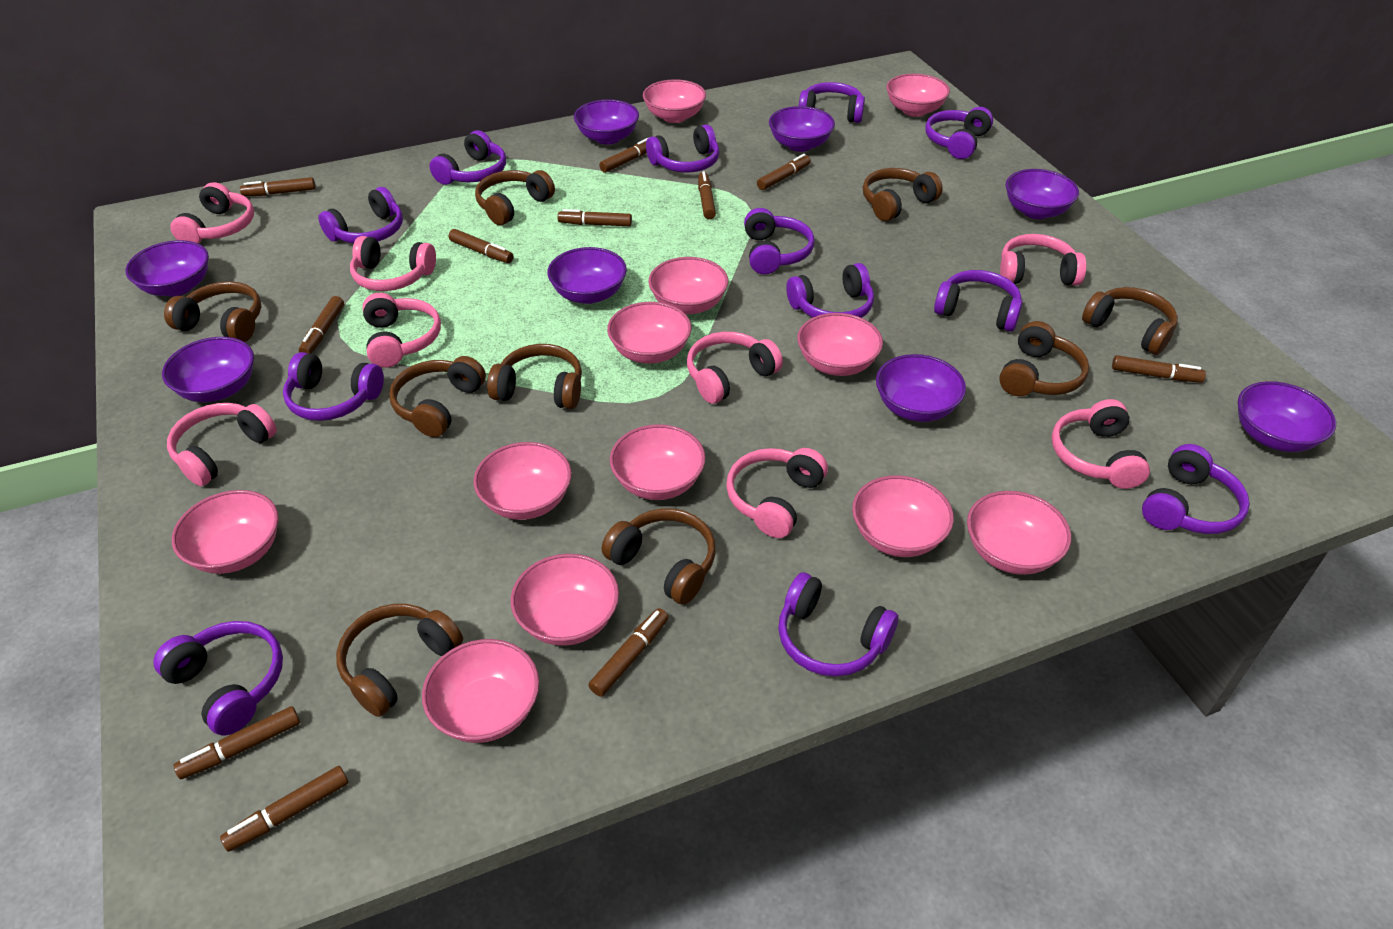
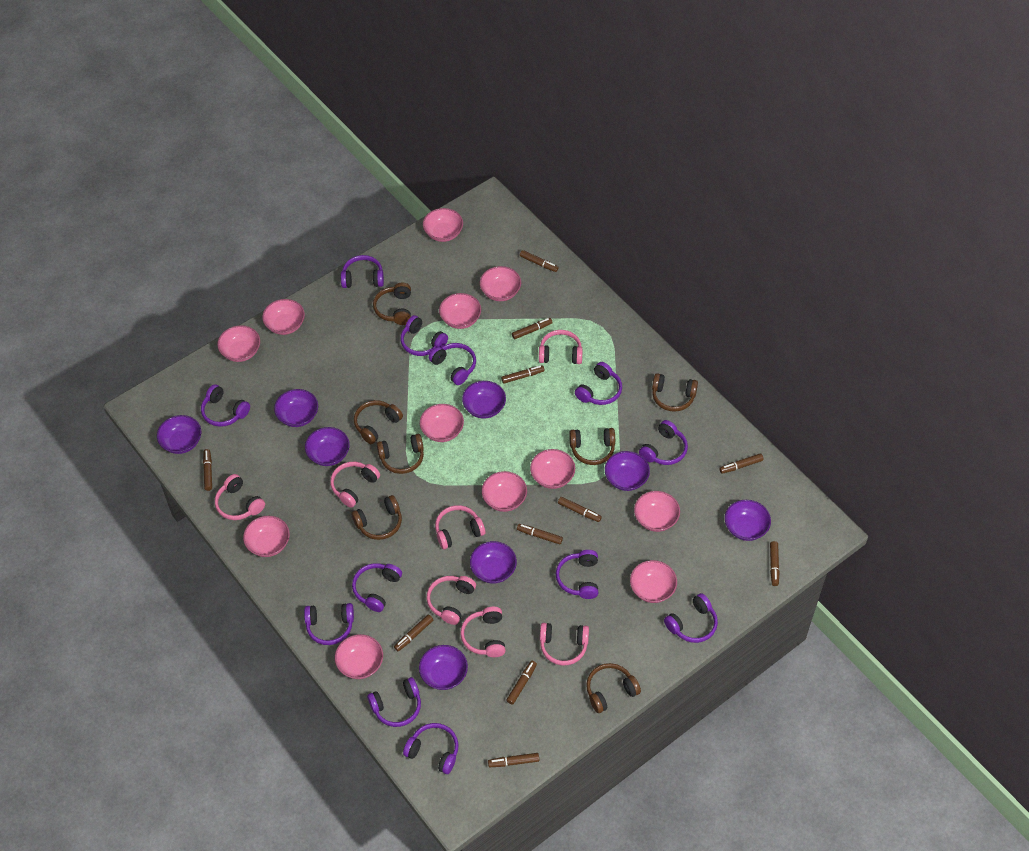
brown headphones: [164,281,262,342] [336,604,463,717] [389,356,486,437] [475,170,555,225] [487,344,582,409] [602,509,716,605] [863,168,943,221] [999,321,1089,396] [1082,287,1178,355] = 9 -> [351,495,402,540] [354,400,403,444] [373,283,411,325] [377,434,424,474] [569,428,615,465] [586,663,641,713] [652,373,698,412] = 7
pink headphones: [167,403,277,486] [171,182,254,244] [350,236,436,291] [362,293,441,368] [687,332,783,404] [726,448,828,538] [1000,234,1086,285] [1051,399,1150,489] = 8 -> [215,474,265,520] [330,462,380,508] [427,576,476,625] [435,505,485,549] [460,607,506,657] [539,330,583,364] [540,623,589,666] = 7

